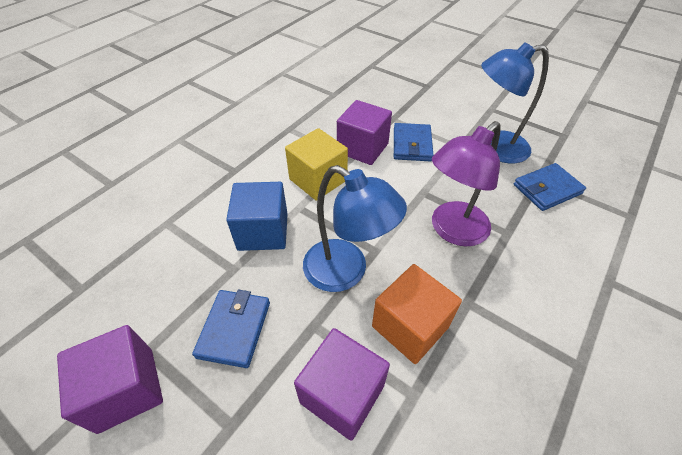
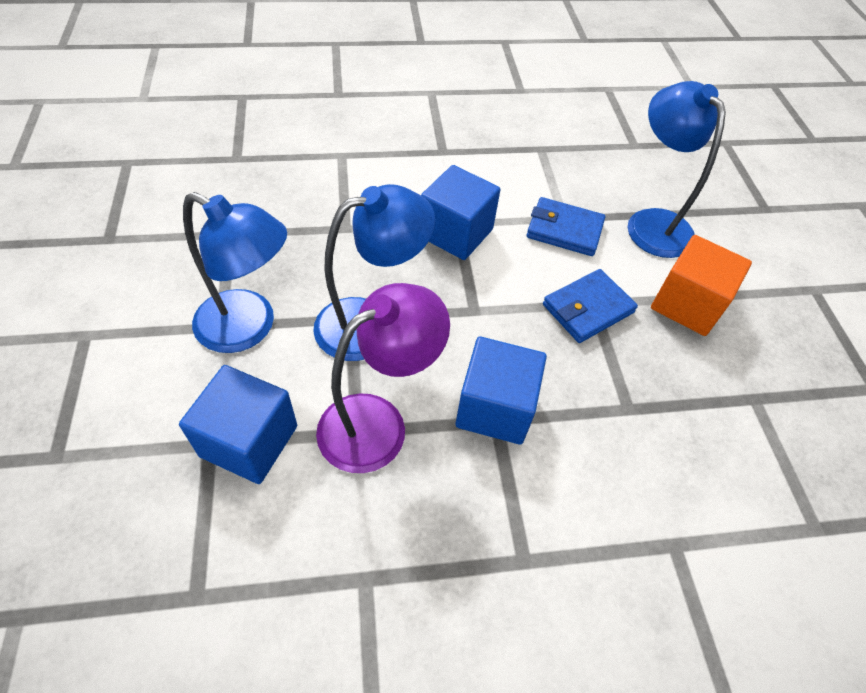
blue cube: [226,182,288,251] = 1 -> [179,365,297,484] [421,165,501,260] [455,336,547,445] = 3
blue lamp: [303,165,407,292] [481,42,549,163] = 2 -> [183,192,287,353] [313,184,435,361] [628,81,726,258] = 3
blue wallet: [192,290,270,368] [394,123,433,161] [514,163,586,211] = 3 -> [526,197,605,256] [543,269,638,343] = 2
purple cube: [57,325,163,434] [294,328,390,441] [337,100,392,165] = 3 -> none = 0
yellow cube: [285,128,348,200] = 1 -> none = 0

